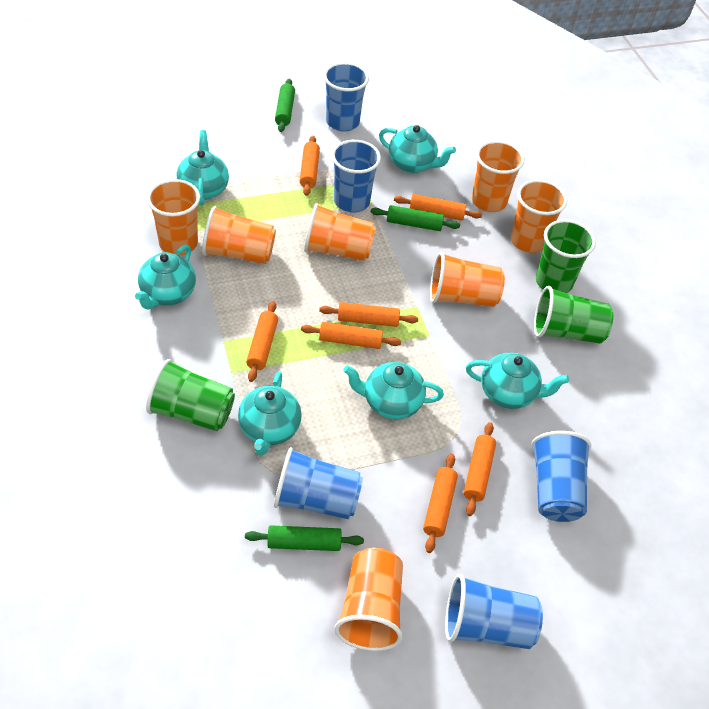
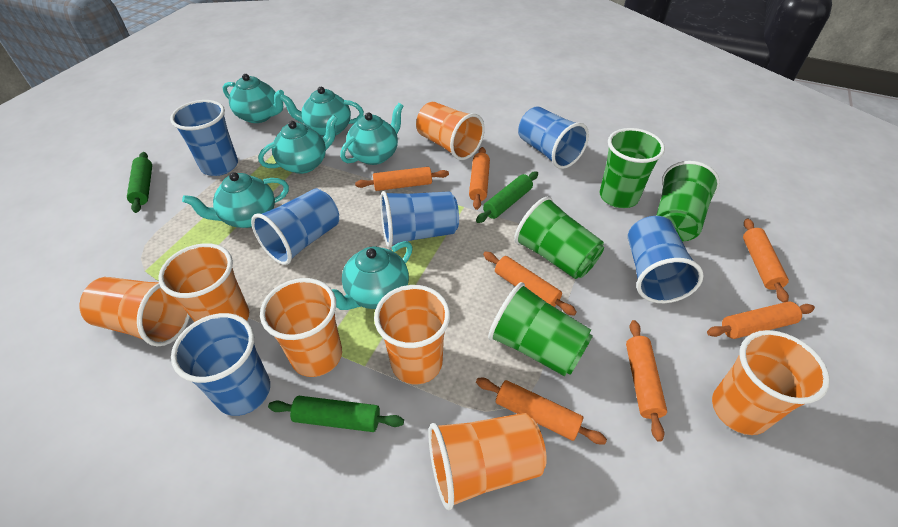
blue cup: [274,447,363,519] [323,62,369,131] [332,140,381,213] [445,574,543,649] [531,431,591,522] = 5 -> [170,100,238,176] [171,313,270,416] [251,189,339,265] [380,191,459,248] [518,106,589,169] [628,216,704,303] = 6
green cup: [146,359,235,431] [534,286,613,344] [536,220,596,293] = 3 -> [488,282,593,377] [514,196,604,279] [600,128,665,208] [656,161,720,241] = 4

